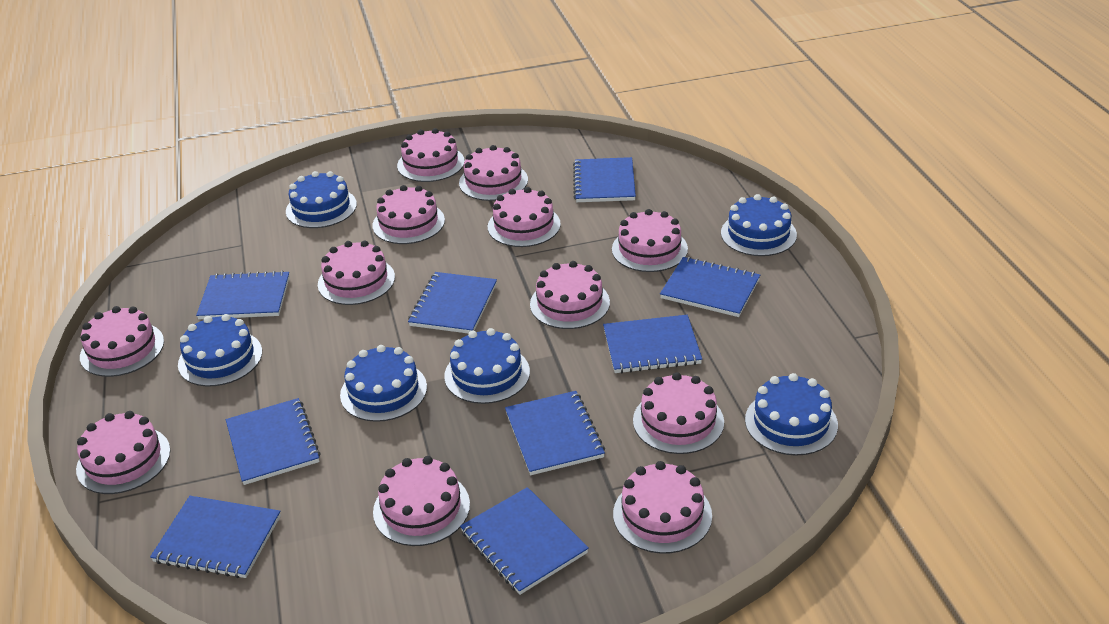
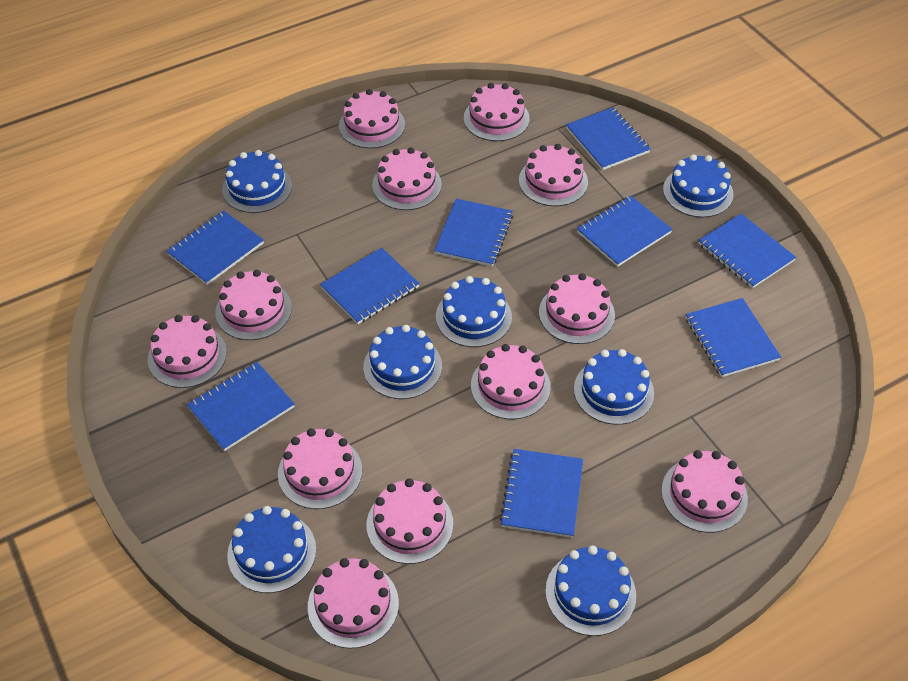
blue cake: [178,314,262,386] [286,171,357,228] [340,345,427,422] [444,328,530,404] [721,194,797,256] [745,373,838,456] = 6 -> [222,150,292,213] [227,506,316,593] [363,325,442,399] [436,276,512,347] [545,546,636,636] [574,349,654,425] [663,154,734,218] = 7

